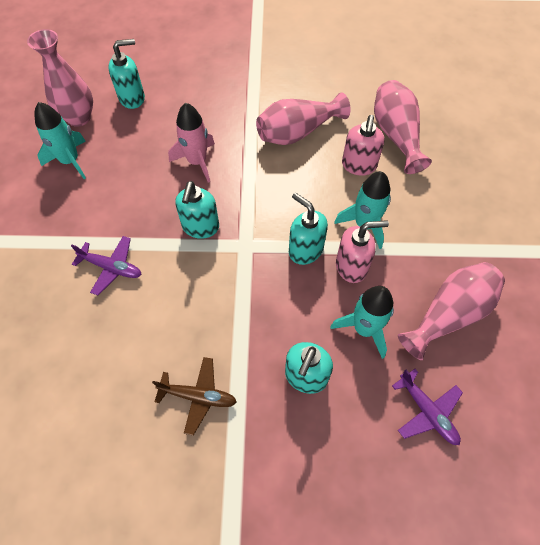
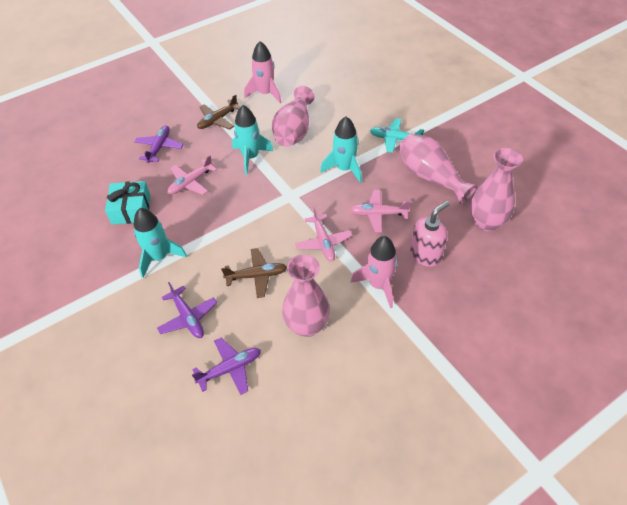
brown plane: [152,357,237,436] = 1 -> [197,94,240,130] [221,248,287,298] = 2
pink plane: none = 0 -> [167,155,217,195] [295,207,352,262] [350,190,411,233] = 3
pink rocket: [168,103,215,183] = 1 -> [244,41,282,104] [350,236,398,308] = 2
pink soap dispenser: [336,220,389,283] [342,115,385,176] = 2 -> [410,201,450,267] = 1
purple plane: [71,236,142,295] [392,369,463,445] = 2 -> [134,125,183,163] [157,282,217,338] [192,338,261,395] = 3
turquoise gift: none = 0 -> [105,181,150,225] = 1
turquoise plane: none = 0 -> [370,118,424,153] = 1
turquoise soap dispenser: [108,39,145,109] [175,181,219,239] [285,342,333,394] [289,192,328,265] = 4 -> none = 0

